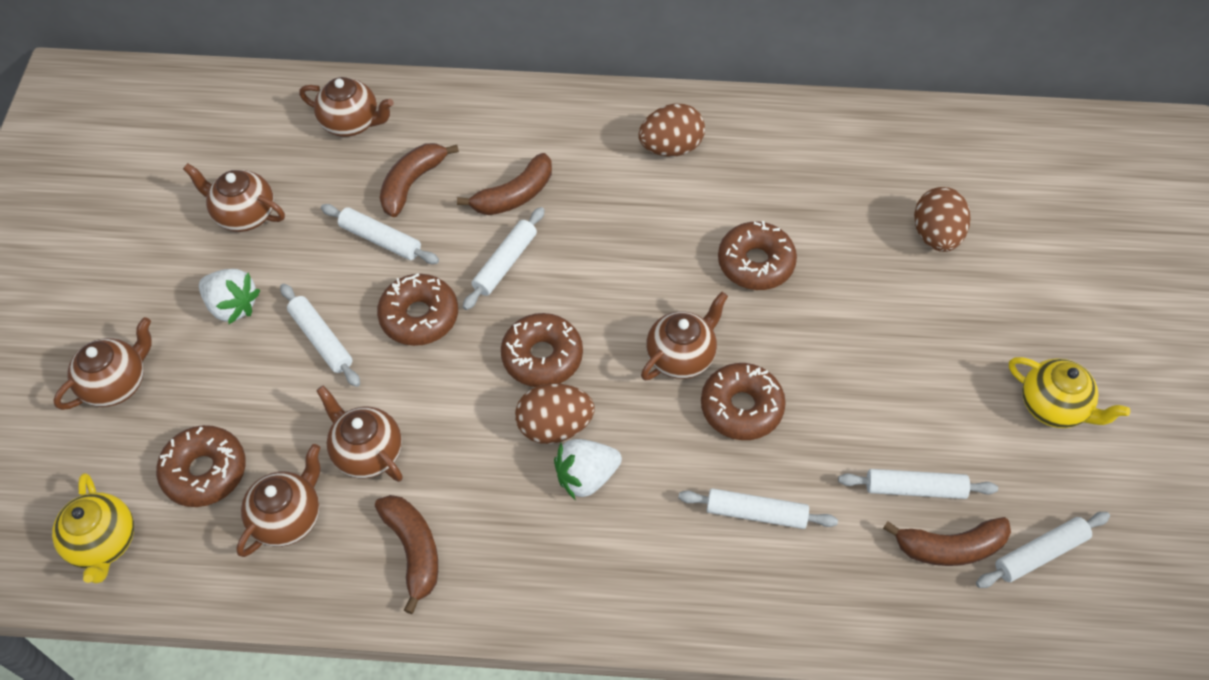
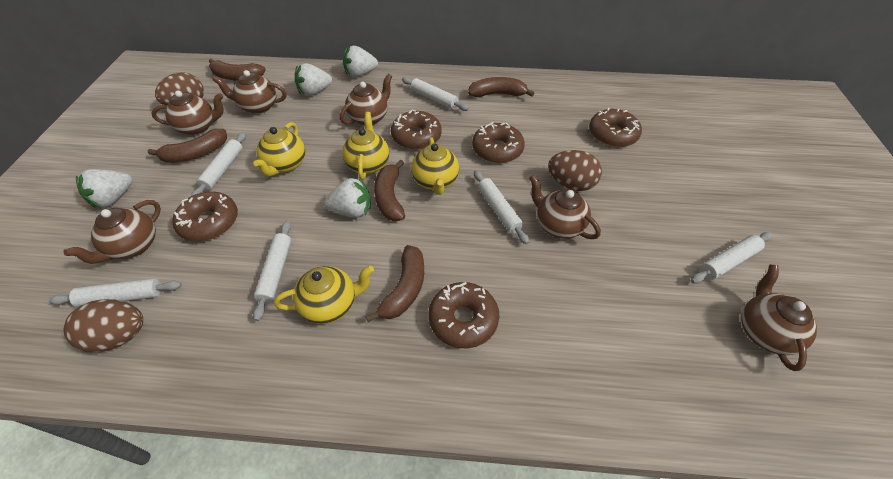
brown banana: [375,495,438,614] [380,143,459,217] [457,153,552,215] [883,517,1011,566] = 4 -> [148,129,227,163] [209,59,266,81] [366,245,424,322] [374,160,405,221] [468,77,535,97] = 5
white strawberry: [199,269,260,324] [554,439,622,500] = 2 -> [76,169,132,208] [295,63,332,96] [324,177,371,218] [343,46,378,77] = 4
yellow teapot: [52,473,134,583] [1009,357,1130,428] = 2 -> [253,122,305,176] [274,265,374,324] [342,112,389,180] [411,137,459,195] = 4

